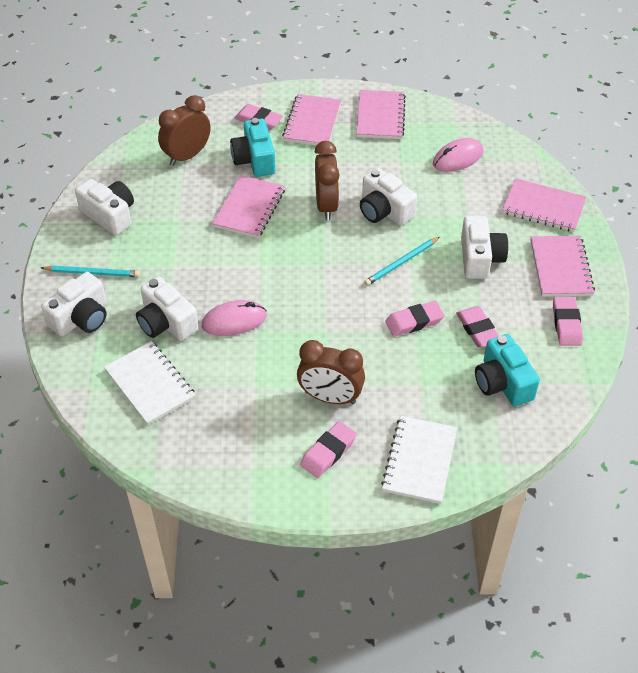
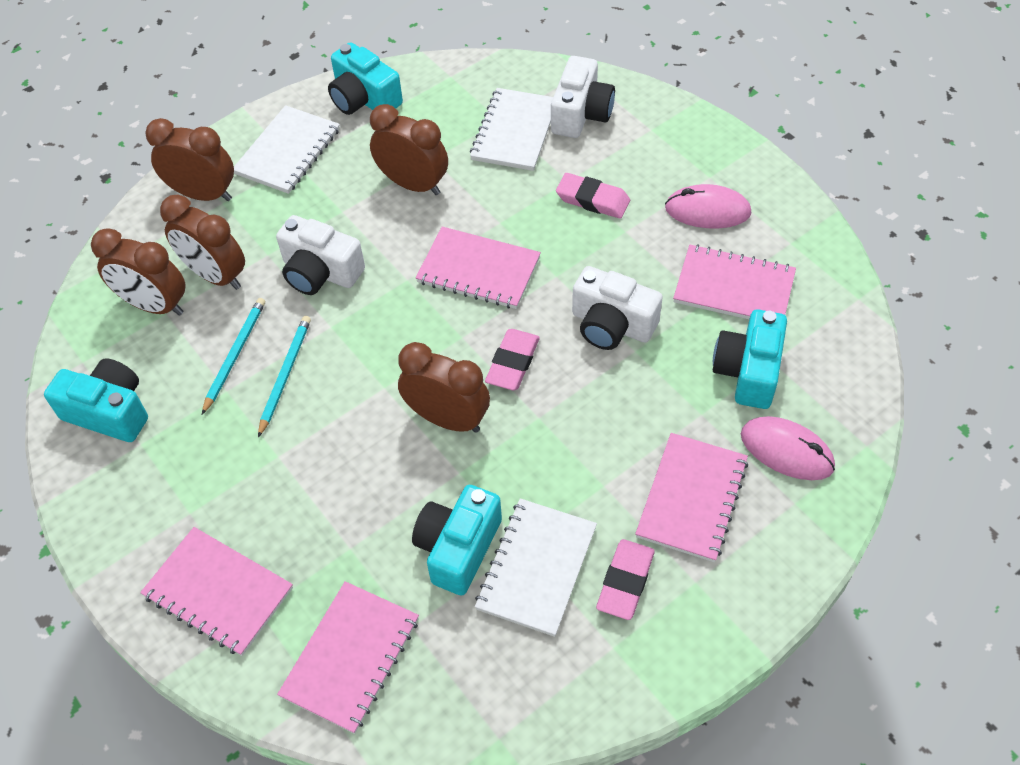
brown clock: [158,95,211,166] [297,340,365,404] [314,141,339,220] = 3 -> [91,228,185,316] [145,118,234,201] [160,195,245,290] [370,104,448,195] [398,342,490,433] = 5
pink eraser: [235,104,283,130] [300,421,357,478] [385,301,445,336] [456,306,499,348] [553,297,583,346] = 5 -> [485,329,540,390] [556,173,630,219] [596,539,655,620] = 3
turquoise camera: [230,118,276,177] [475,334,540,406] = 2 -> [44,358,148,442] [328,42,403,115] [412,485,502,595] [713,309,787,409] = 4
white camera: [41,272,107,336] [75,179,134,236] [136,276,199,341] [360,168,417,226] [461,216,508,279] = 5 -> [276,215,365,295] [551,56,615,138] [572,266,663,350] = 3
white notebook: [104,341,196,425] [381,416,457,504] = 2 -> [234,105,340,194] [470,88,553,171] [475,498,597,637] = 3

